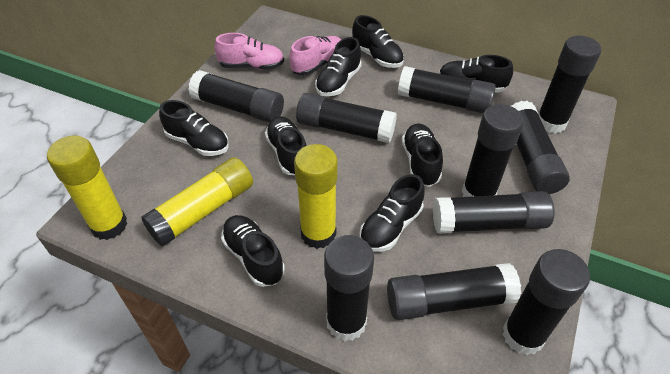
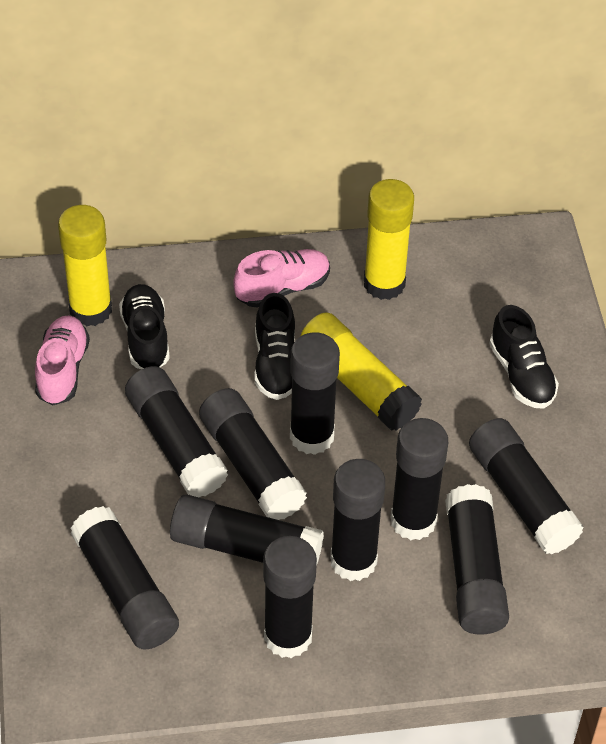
black shoe: [159,100,229,156] [221,215,285,287] [265,116,307,175] [315,37,362,96] [352,15,404,68] [359,174,424,252] [402,123,443,187] [439,55,513,93] = 8 -> [119,284,170,369] [255,293,295,400] [490,305,559,409] = 3

